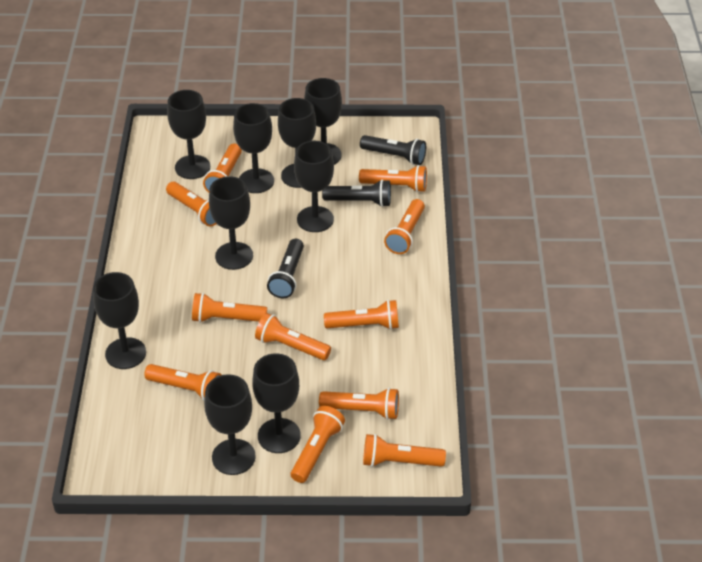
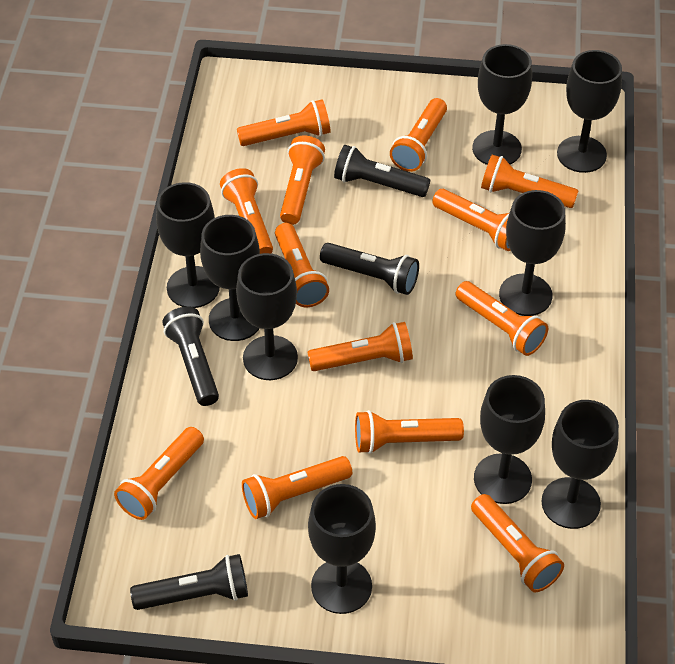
black flashlight: [267,239,304,298] [322,179,391,207] [360,135,426,165] = 3 -> [130,554,248,610] [162,306,219,406] [320,243,419,295] [334,145,430,197] = 4
orange flashlight: [144,364,221,401] [166,182,216,226] [192,293,267,323] [203,144,242,193] [255,313,331,360] [291,406,345,483] [319,387,399,420] [324,300,399,330] [359,165,427,192] [363,434,446,467] [384,199,425,254] = 11 -> [114,427,204,520] [220,168,273,254] [237,99,331,146] [242,456,352,519] [275,223,329,307] [280,135,325,225] [308,322,413,371] [355,410,464,454] [390,98,447,172] [432,189,511,251] [456,281,548,356] [471,494,564,592] [481,155,578,208] = 13

